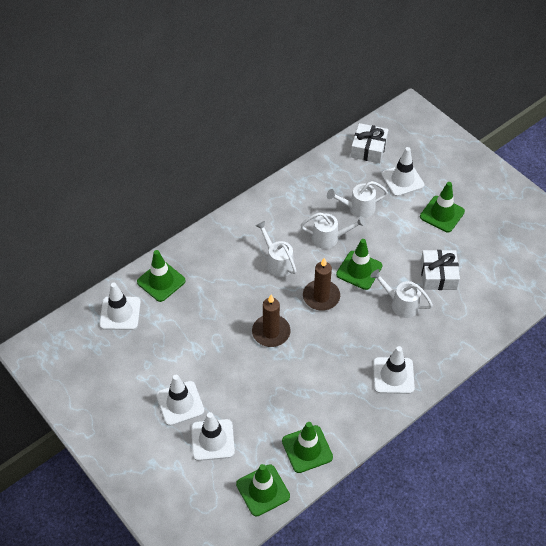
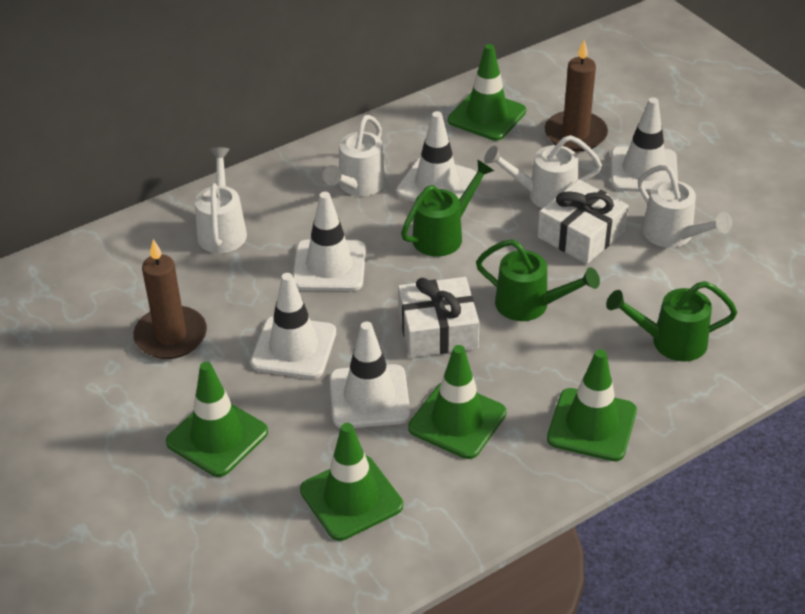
green watering can: none = 0 -> [401,159,494,257] [476,239,600,321] [606,281,738,361] = 3

